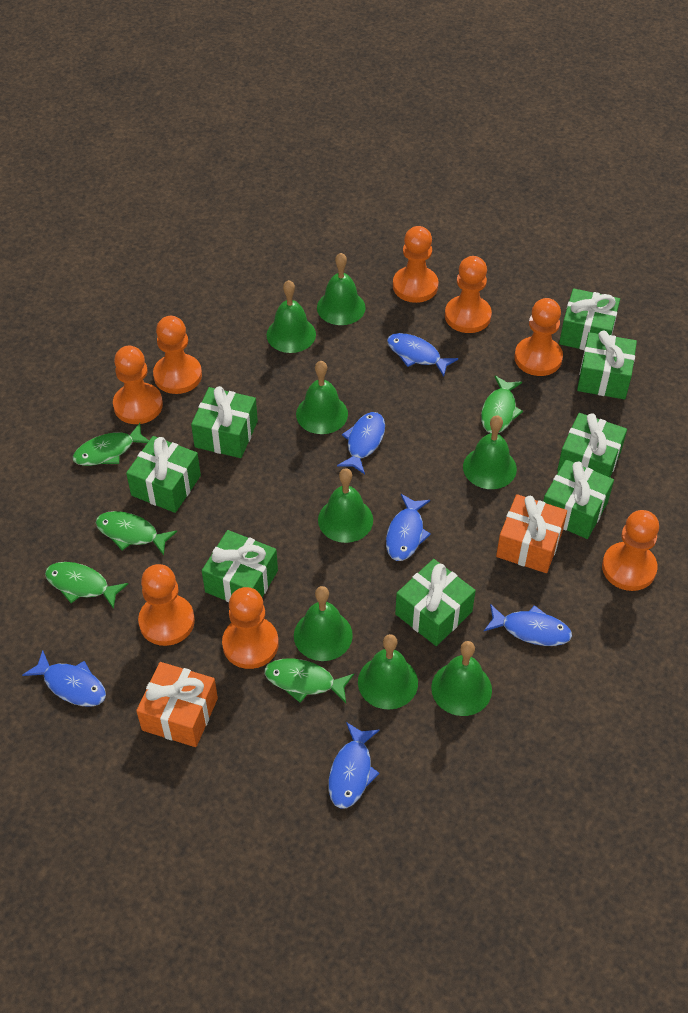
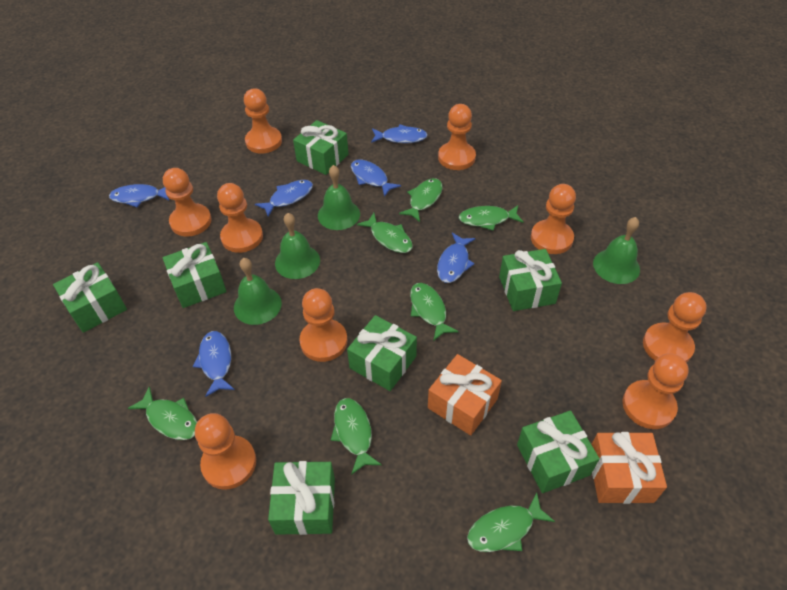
green bell: [266,280,316,353] [294,586,353,661] [296,361,348,434] [317,253,366,325] [318,468,373,543] [358,634,418,710] [431,641,492,716] [463,415,517,489] = 8 -> [234,258,282,325] [275,213,320,279] [318,165,360,230] [593,217,640,284] = 4
green fish: [45,562,128,609] [73,423,149,466] [96,511,177,555] [264,659,354,703] [481,376,523,433] = 5 -> [128,387,197,440] [331,398,382,475] [357,213,413,253] [399,178,443,222] [410,283,459,341] [459,205,524,231] [467,492,555,552] = 7
green gift: [126,436,201,513] [191,386,258,458] [202,530,278,602] [395,559,476,646] [543,460,614,539] [557,413,627,477] [559,288,620,350] [577,330,637,399] = 8 -> [53,262,127,333] [163,242,227,308] [268,461,335,535] [293,120,349,175] [347,315,417,391] [499,249,562,311] [517,411,600,493] = 7
orange pawn: [113,346,163,424] [138,564,195,646] [153,316,202,394] [222,587,279,669] [393,226,439,303] [445,256,492,333] [514,298,563,376] [602,510,659,591] = 8 -> [163,168,212,237] [195,413,256,490] [217,183,263,253] [244,88,282,154] [300,288,347,362] [438,104,476,170] [531,184,576,254] [622,353,689,429] [643,292,706,363] = 9

